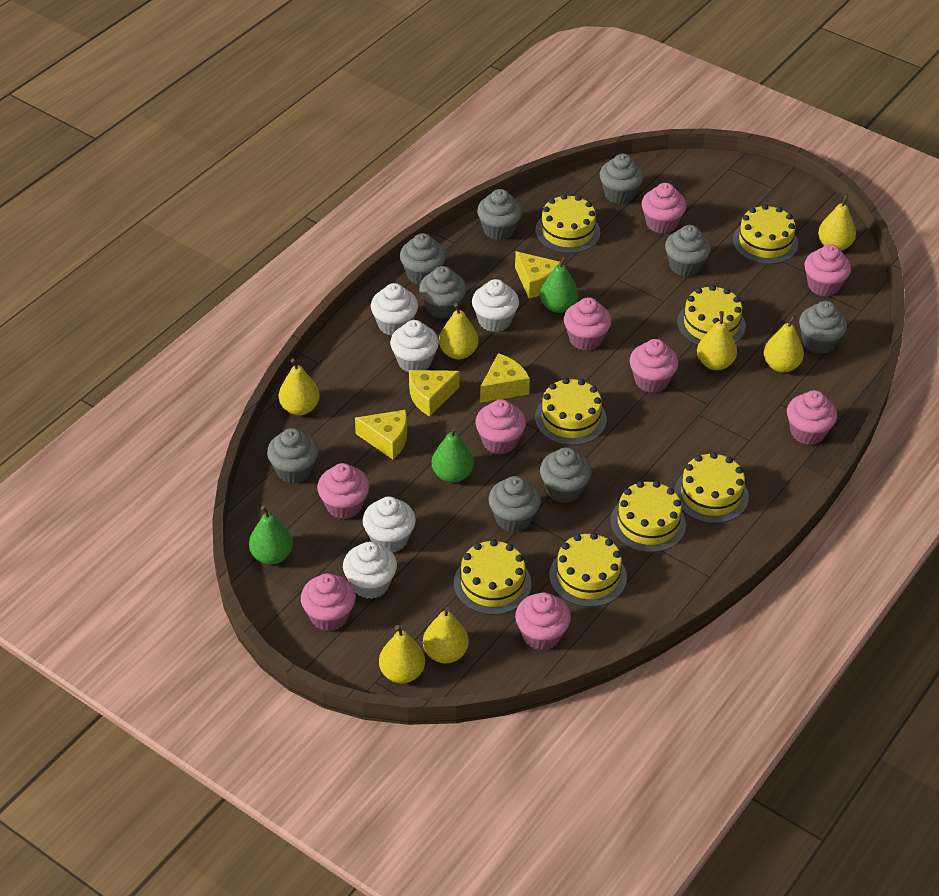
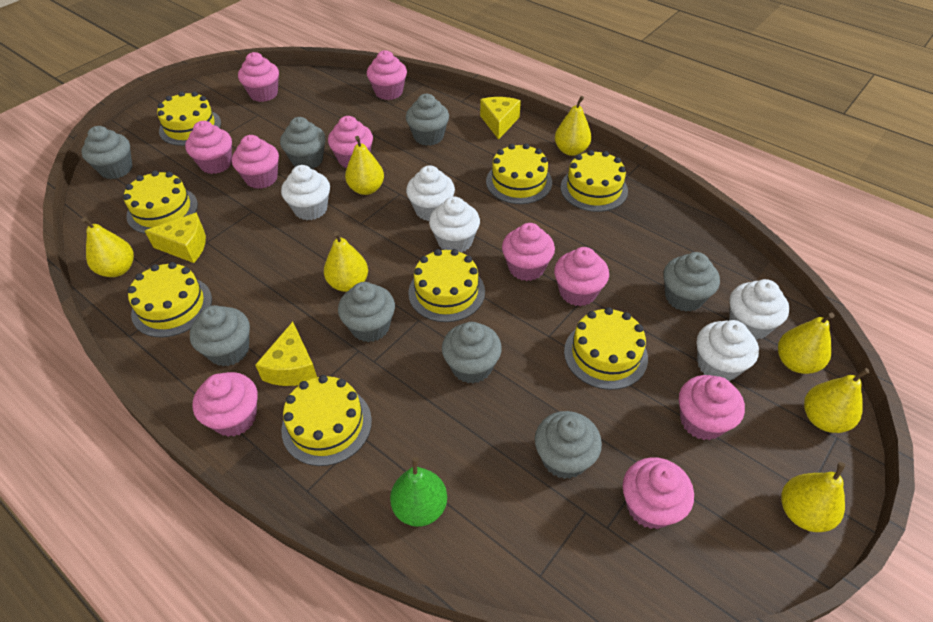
green pear: [249,506,293,565] [432,427,474,483] [540,256,578,313] = 3 -> [390,457,447,527] = 1
grey cupcake: [267,428,319,484] [400,233,446,285] [419,266,466,319] [477,189,522,240] [488,476,541,532] [540,447,591,503] [600,154,644,204] [665,225,711,277] [799,301,847,354] = 9 -> [81,126,132,179] [190,305,250,366] [280,117,325,169] [338,282,395,342] [406,94,449,146] [442,322,502,384] [535,411,602,479] [663,252,720,312] = 8
pink cupcake: [301,573,356,631] [317,463,370,519] [475,399,526,454] [515,592,571,651] [564,297,612,351] [630,339,678,393] [642,183,687,234] [787,390,837,445] [804,244,851,296] = 9 -> [185,121,232,174] [193,372,258,437] [232,135,279,189] [238,52,279,102] [328,116,373,168] [367,50,407,100] [502,223,555,281] [554,247,609,306] [623,457,694,529] [679,375,745,440] = 10
yellow cheese: [355,410,407,459] [409,370,460,417] [480,353,530,403] [515,251,561,299] = 4 -> [145,213,206,263] [255,322,317,386] [480,97,521,140] = 3

